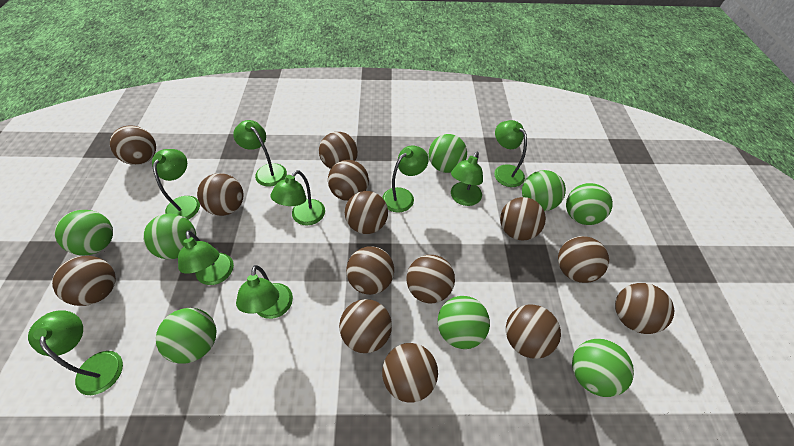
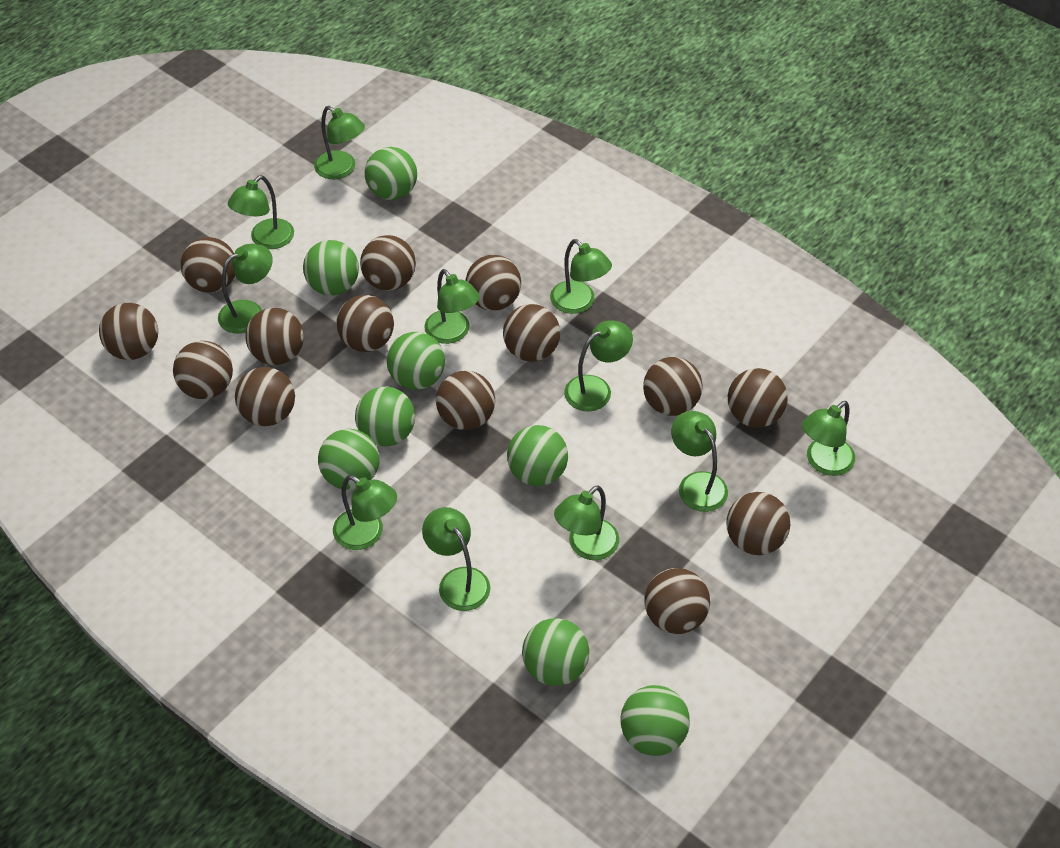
green lamp: [28,310,123,395] [152,149,200,220] [178,230,234,285] [233,120,287,187] [236,265,293,319] [270,170,325,225] [382,145,429,213] [451,151,483,206] [494,120,527,187] = 9 -> [218,244,273,334] [228,175,294,249] [314,106,365,179] [333,475,397,550] [422,507,490,611] [424,269,480,344] [550,239,612,314] [554,485,619,560] [564,320,633,411] [671,411,728,512] [802,401,855,476] = 11

